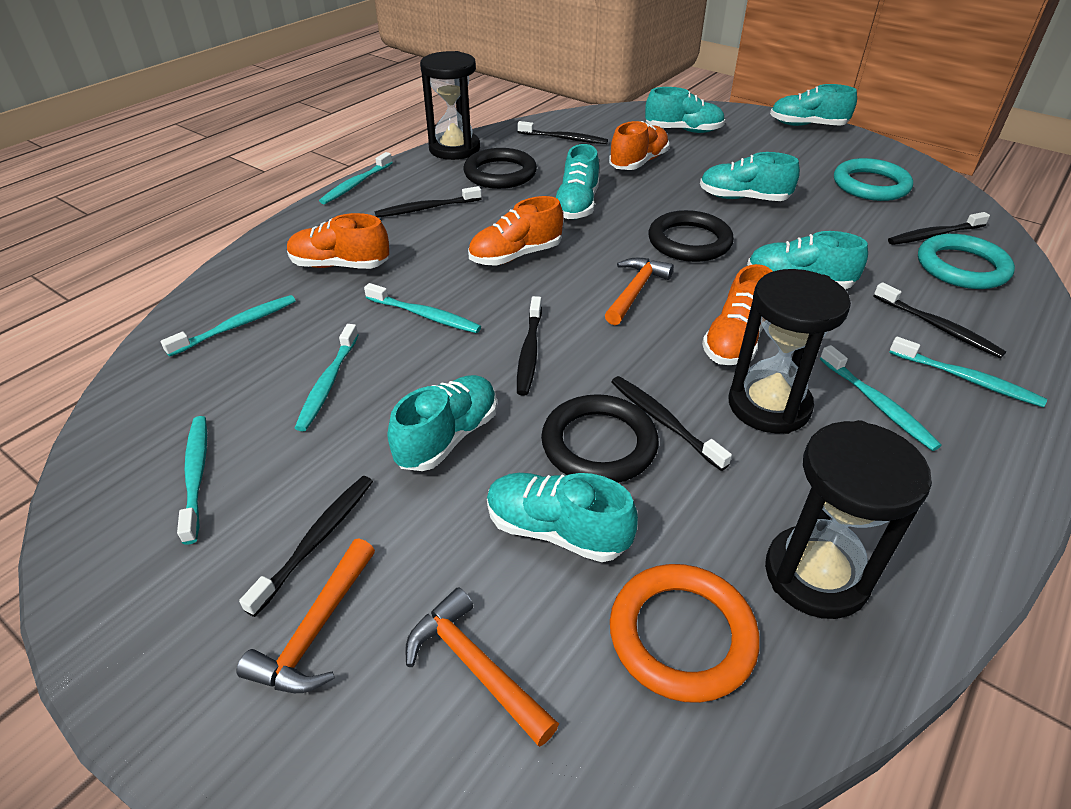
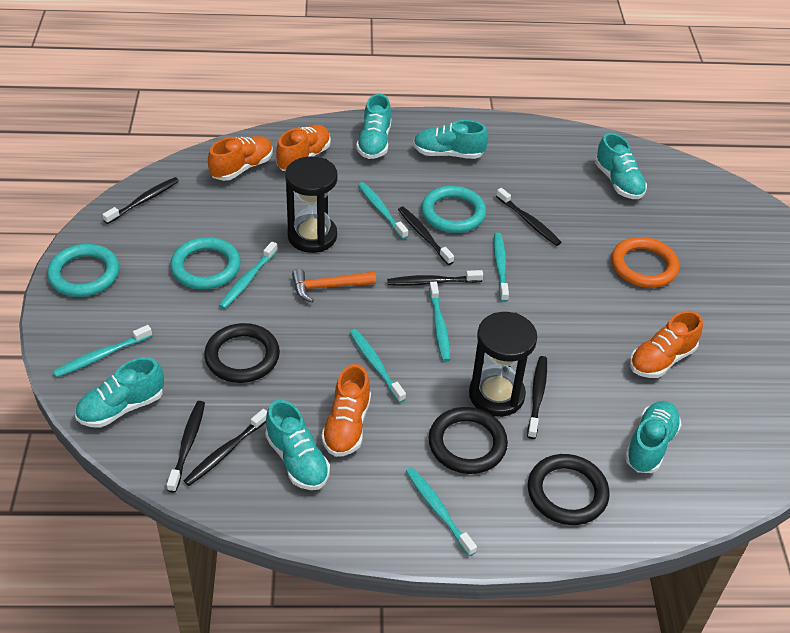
black hourglass: [420,51,480,160] [729,269,851,434] [765,420,932,619] = 3 -> [285,156,338,253] [469,312,537,417] = 2
orange hammer: [236,538,375,693] [405,587,559,747] [605,258,674,325] = 3 -> [292,269,376,302] = 1
turquoise ring: [834,158,913,201] [918,234,1015,289] = 2 -> [47,244,119,297] [170,237,241,289] [421,186,486,233] = 3
turquoise shoe: [388,375,497,471] [487,473,638,562] [556,144,599,219] [645,87,725,133] [700,152,800,201] [747,231,868,289] [770,84,857,126] = 7 -> [75,357,164,428] [265,400,330,490] [356,94,391,159] [413,120,488,159] [595,133,647,199] [625,401,682,473] = 6

